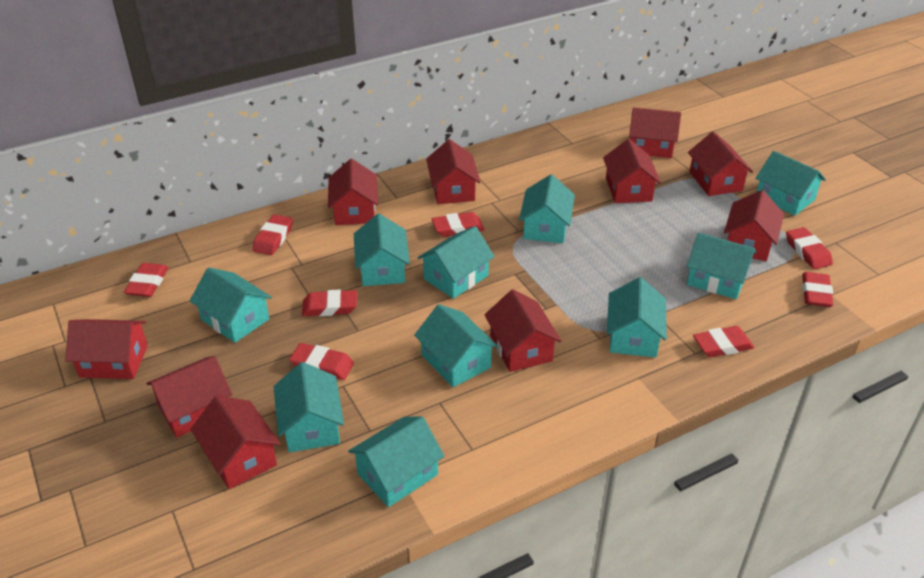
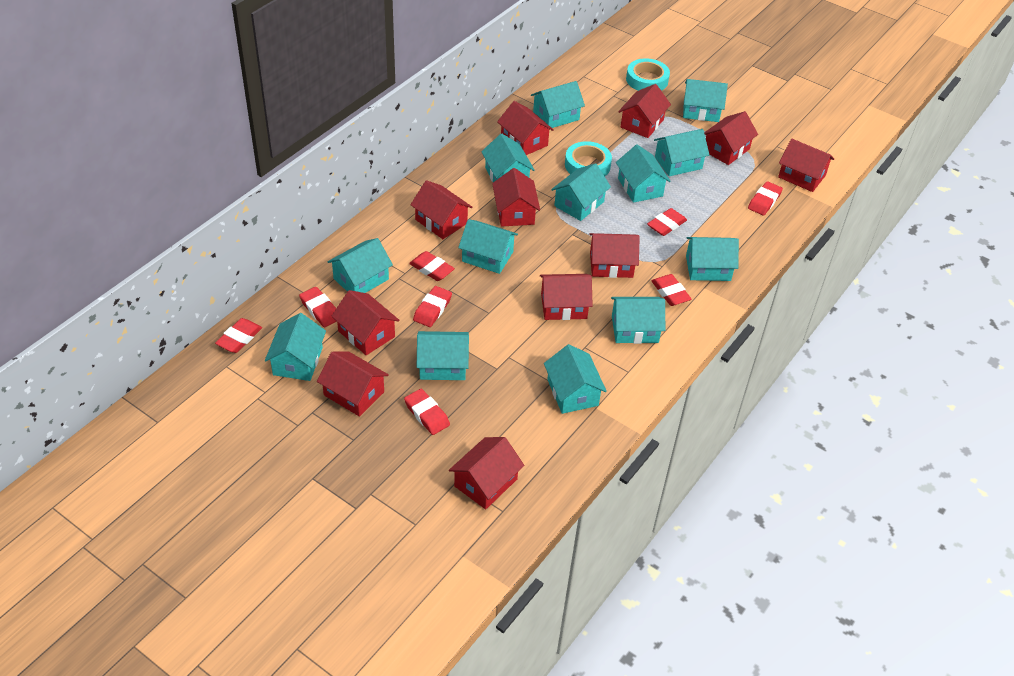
red house: [65,319,148,379] [146,356,233,438] [190,395,280,489] [328,159,378,225] [426,139,481,204] [485,289,561,372] [603,139,661,203] [629,108,681,158] [688,132,753,196] [724,190,784,261] = 10 -> [317,351,389,417] [331,290,400,355] [410,180,472,239] [449,437,524,509] [492,168,540,227] [497,101,554,155] [540,274,593,320] [589,233,640,278] [618,84,671,138] [704,111,758,165] [778,139,834,192] = 11
turquoise house: [190,267,272,343] [273,362,344,453] [348,417,445,507] [354,214,410,286] [414,304,498,387] [417,226,495,299] [519,174,575,243] [607,277,667,358] [687,233,756,299] [756,151,826,216] = 10 -> [265,313,326,381] [327,238,393,293] [417,331,469,380] [458,219,518,274] [481,133,535,182] [531,81,585,128] [544,344,607,414] [551,163,611,221] [611,297,665,344] [616,145,671,203] [654,129,709,176] [683,79,728,122] [686,237,739,281] = 13
turquoise tape: none = 0 -> [565,141,612,176] [626,58,670,91] = 2

